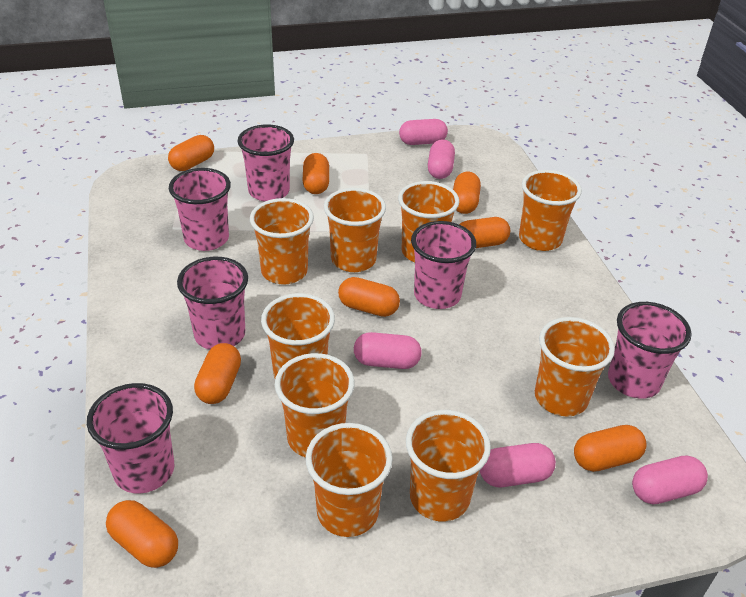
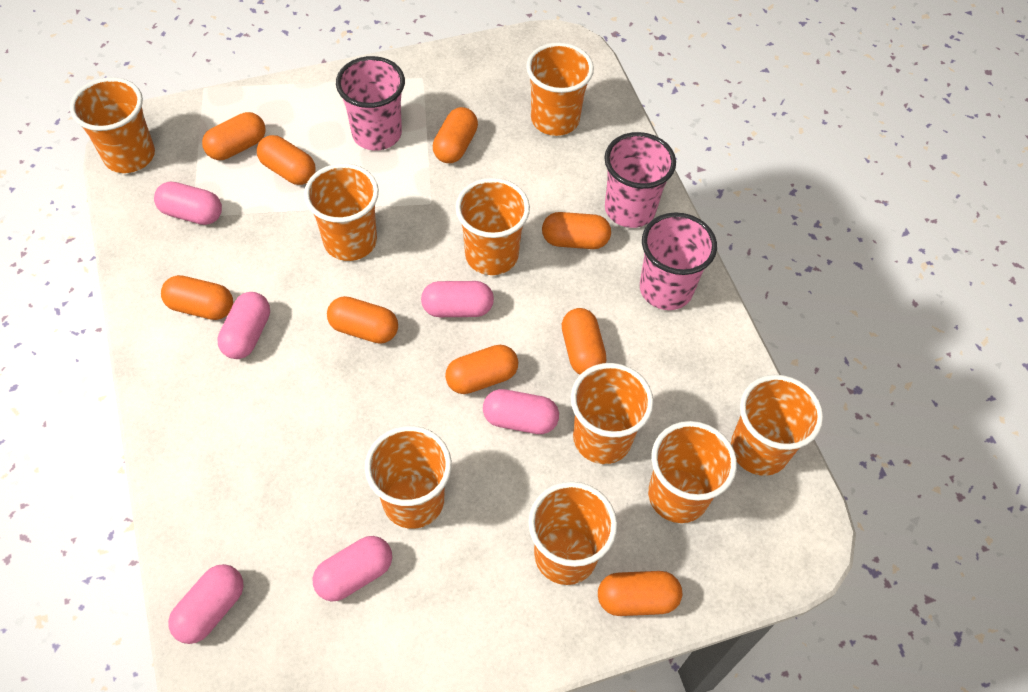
orange capsule: [106,500,178,568] [168,135,214,171] [194,343,241,404] [303,153,329,194] [338,277,400,317] [453,172,481,214] [459,217,510,248] [574,425,647,472] = 8 -> [161,275,233,320] [202,112,266,160] [257,135,316,185] [327,296,398,344] [433,107,478,163] [445,345,518,394] [542,212,611,249] [562,308,606,374] [598,571,682,616] = 9
pink capsule: [354,332,422,369] [399,119,448,145] [428,139,455,179] [480,443,556,487] [632,455,708,504] = 5 -> [154,182,222,225] [168,564,244,644] [217,292,270,359] [313,536,392,602] [421,281,494,317] [483,389,559,434] = 6
pink cup: [87,383,174,494] [169,168,231,251] [177,257,248,350] [238,124,294,202] [411,221,476,309] [608,302,692,399] = 6 -> [336,56,405,150] [604,132,676,228] [640,212,717,310] = 3

